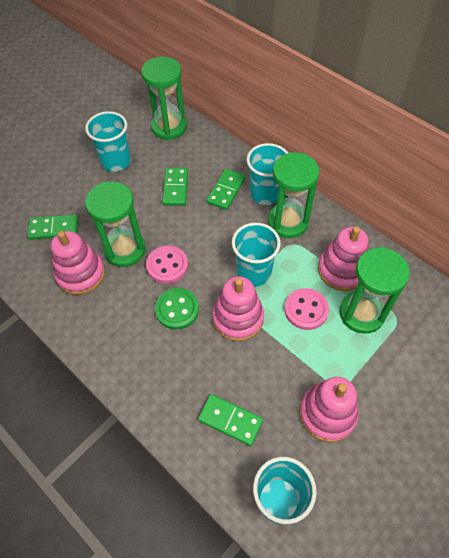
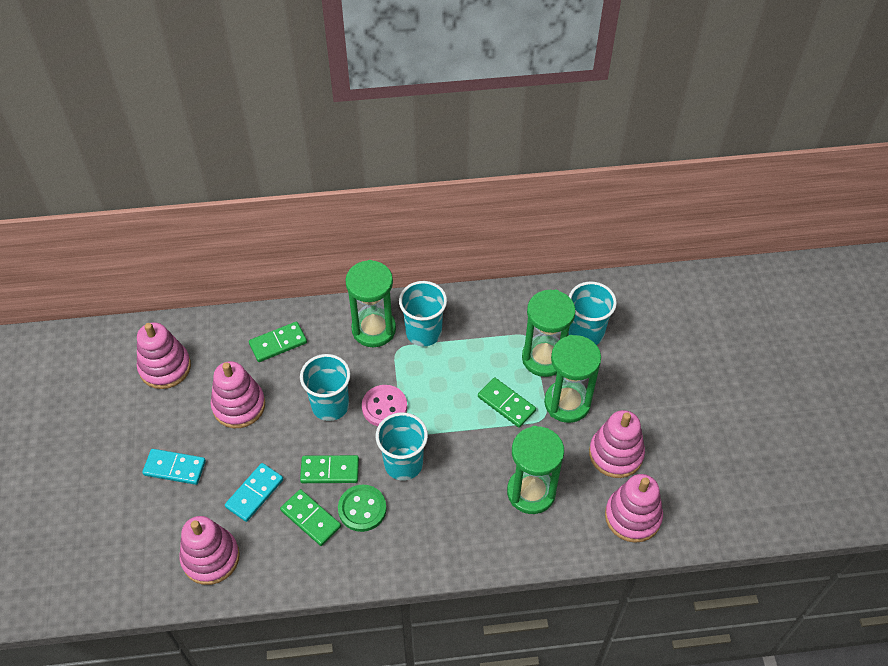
pink button: [146,245,188,284] [284,288,329,330] = 2 -> [362,385,407,426] = 1
pink stacking toy: [51,231,105,295] [212,276,264,341] [299,377,359,442] [318,226,369,291] = 4 -> [137,322,191,389] [180,516,240,585] [211,361,265,428] [589,410,645,478] [605,474,663,543] = 5
turquoise domino: none = 0 -> [142,449,206,485] [225,463,283,522] = 2

